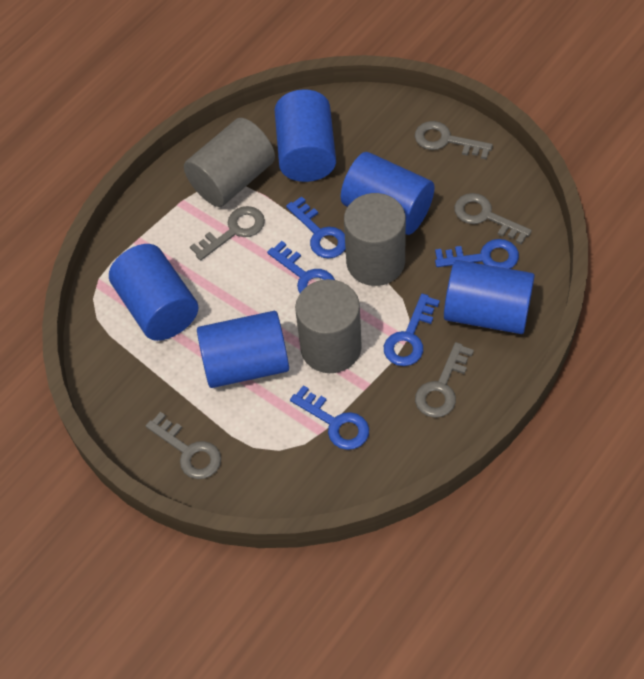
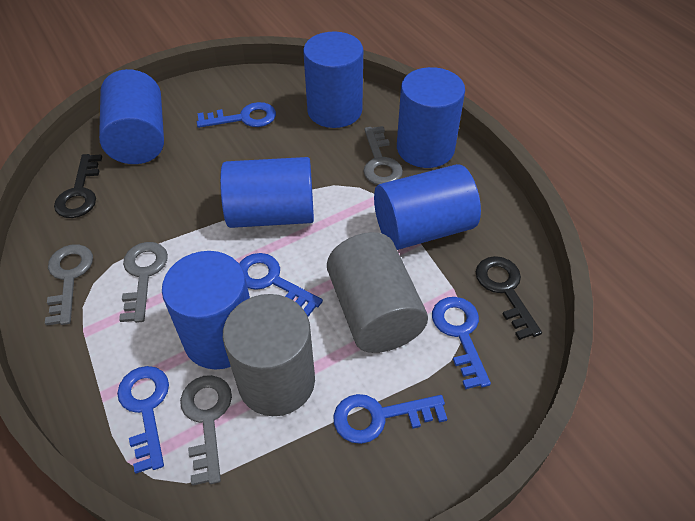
black key: none = 0 -> [54,154,102,218] [476,256,542,340] = 2
blue cylinder: [109,244,198,341] [197,311,289,388] [275,89,336,182] [341,152,434,235] [444,260,535,334] = 5 -> [99,69,164,164] [162,251,250,369] [220,157,314,228] [303,31,363,128] [374,164,481,250] [397,67,465,168] = 6
grey cylinder: [184,118,275,207] [295,279,362,373] [344,193,406,286] = 3 -> [223,294,315,416] [327,232,428,353] = 2
grey key: [146,412,221,479] [190,206,265,261] [415,121,493,160] [415,342,474,418] [454,193,532,245] = 5 -> [45,244,93,326] [119,242,168,323] [180,375,232,486] [363,126,403,185] = 4

